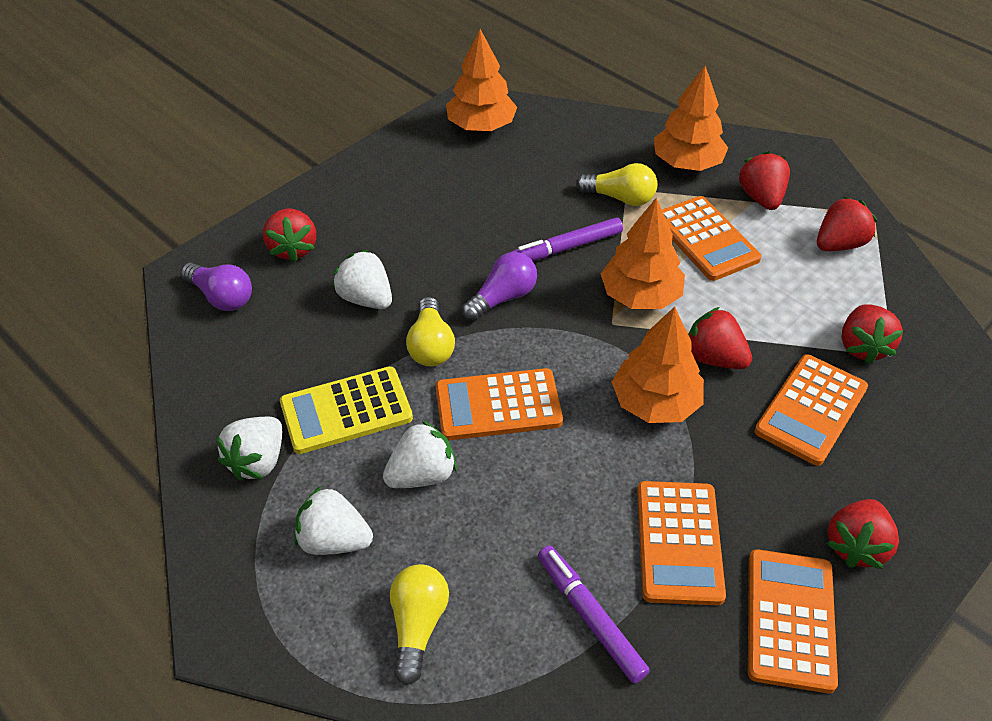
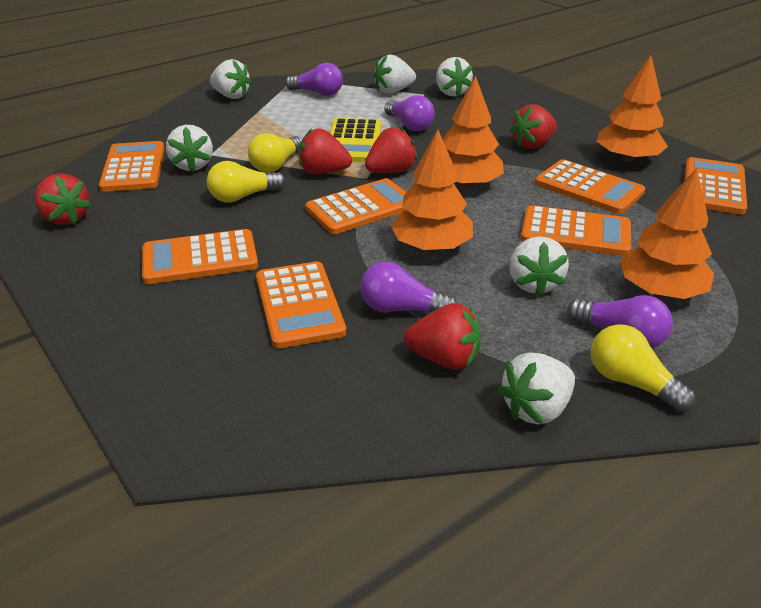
orange calculator: [435,368,563,440] [637,481,726,605] [662,196,762,281] [748,549,838,693] [754,354,868,466] = 5 -> [99,141,165,192] [142,229,258,284] [256,261,346,349] [305,178,406,234] [521,205,631,256] [535,159,645,214] [685,157,747,214] = 7
purple light bulb: [181,263,252,311] [462,252,537,321] = 2 -> [285,63,343,96] [360,262,457,313] [384,95,435,131] [567,295,673,348] = 4
purple marker: [511,218,623,261] [538,545,650,684] = 2 -> none = 0
red strawberry: [263,209,316,263] [688,307,752,369] [739,151,790,210] [817,197,877,251] [826,499,899,569] [842,304,903,364] = 6 -> [35,173,91,225] [298,128,352,174] [365,127,418,173] [404,303,481,370] [509,104,557,149] = 5
white strawberry: [216,417,282,481] [294,486,373,555] [333,250,392,309] [383,420,457,488] = 4 -> [166,125,213,172] [210,59,252,99] [373,54,416,94] [436,57,473,96] [498,352,575,424] [509,236,569,296] = 6

